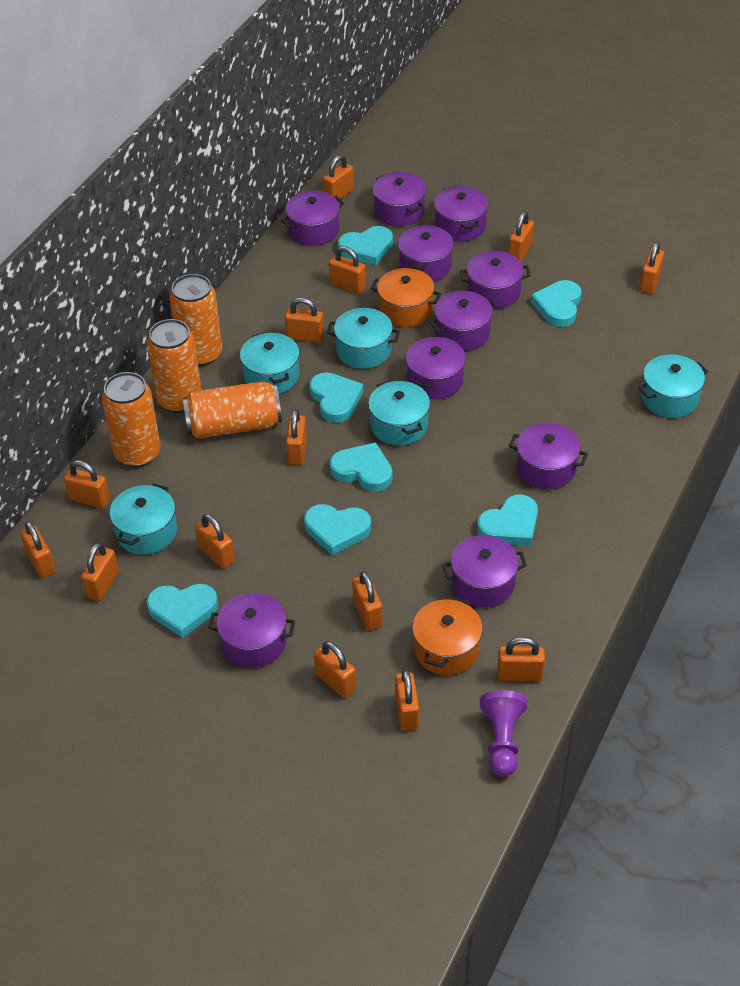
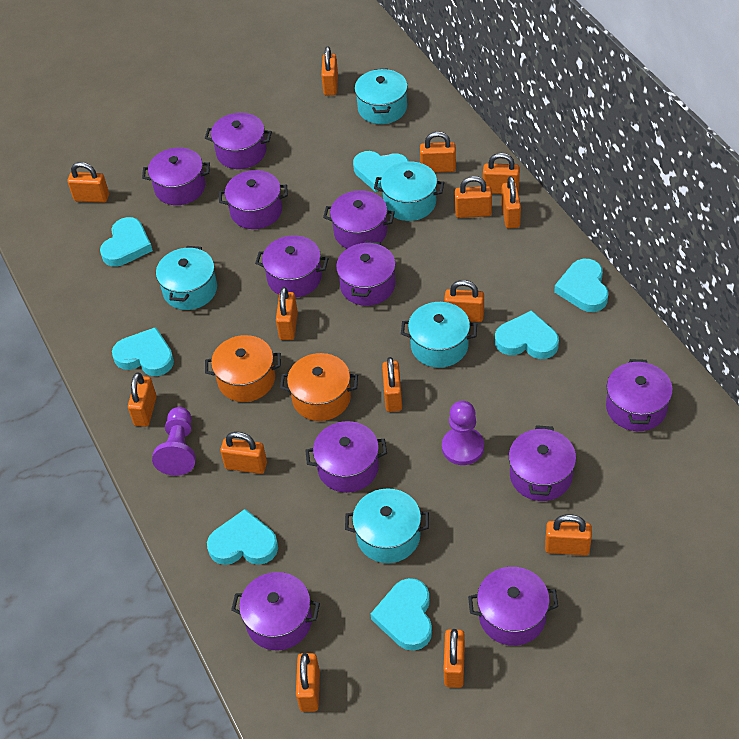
orange can: [102,372,161,467] [147,319,202,413] [169,274,222,367] [183,381,282,439] = 4 -> none = 0
purple pawn: [480,690,527,777] = 1 -> [152,407,196,476] [442,401,484,465] = 2
purple pot: [208,593,295,668] [281,191,344,246] [373,172,426,226] [398,225,454,282] [406,336,466,399] [430,291,497,351] [434,186,488,241] [442,535,527,608] [460,251,531,309] [509,423,588,490] = 10 -> [142,148,210,205] [205,113,272,169] [219,170,288,229] [231,572,320,650] [255,235,329,298] [305,421,387,493] [323,190,395,249] [336,241,396,306] [468,567,558,646] [509,425,576,501] [606,359,673,431] = 11

